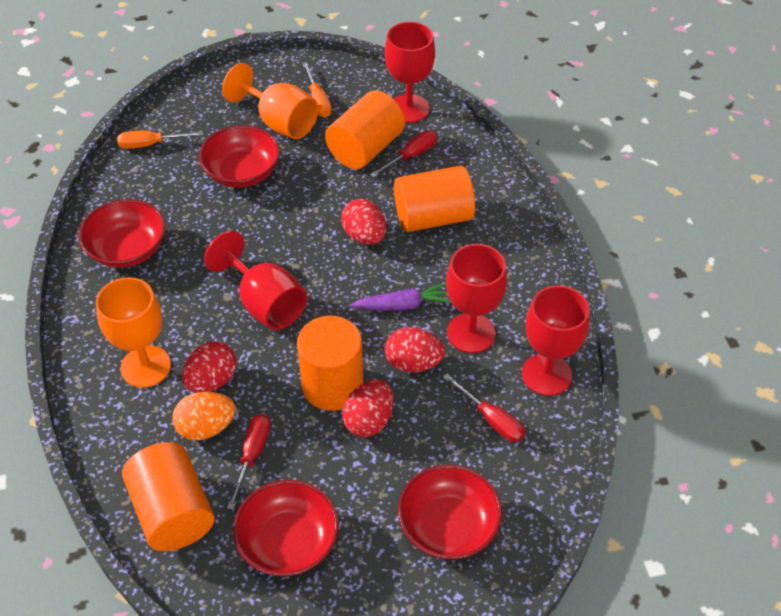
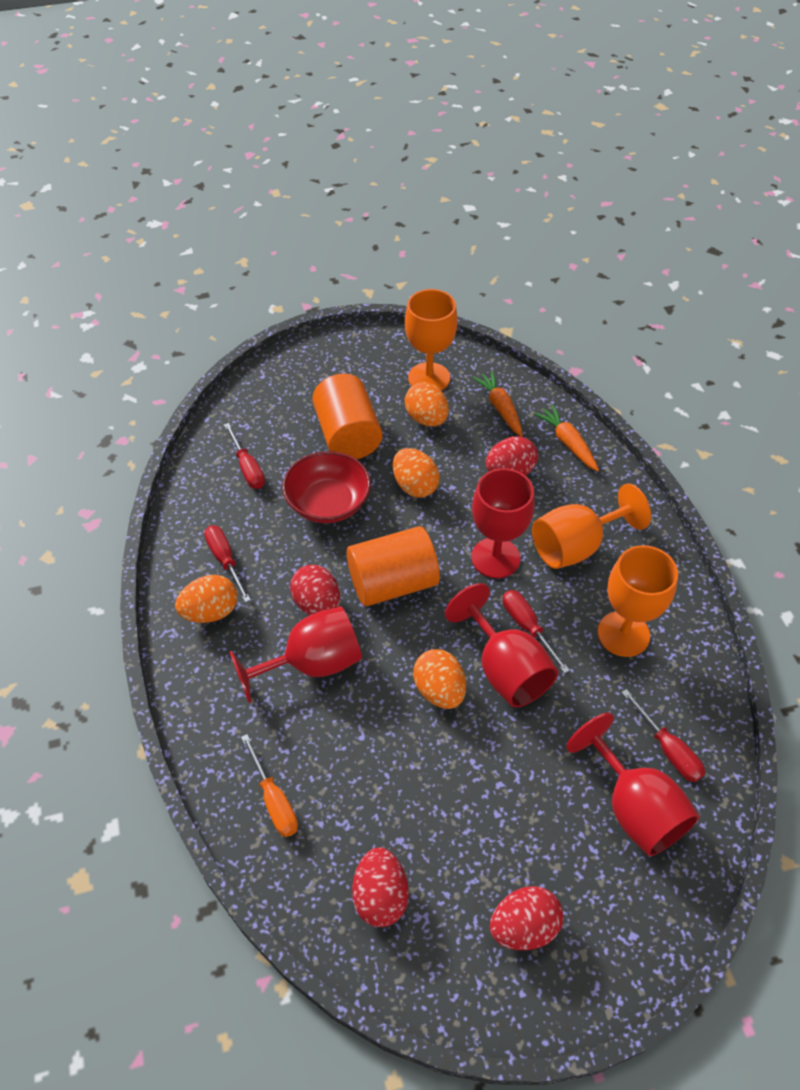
orange carrot: none = 0 -> [472,371,523,437] [534,405,599,472] = 2
orange cylinder: [122,442,214,551] [297,316,363,411] [325,90,405,169] [394,166,475,232] = 4 -> [312,374,382,459] [346,526,440,606] = 2
orange egg: [172,392,236,441] = 1 -> [175,575,237,623] [393,448,440,498] [405,382,449,427] [413,649,466,709] = 4
orange goblet: [96,277,171,388] [222,63,318,139] = 2 -> [405,289,458,391] [532,483,651,569] [598,545,678,657] = 3
orange screwdriver: [117,130,203,149] [302,62,331,118] = 2 -> [241,734,298,837] = 1
purple carrot: [350,283,451,311] = 1 -> none = 0
red bowl: [79,199,166,268] [199,125,280,188] [233,480,339,576] [398,464,502,559] = 4 -> [282,451,371,523] = 1
red screwdriver: [227,414,270,510] [370,130,437,178] [443,374,525,442] = 3 -> [204,525,251,602] [224,423,265,489] [503,590,570,674] [621,689,705,782] = 4

